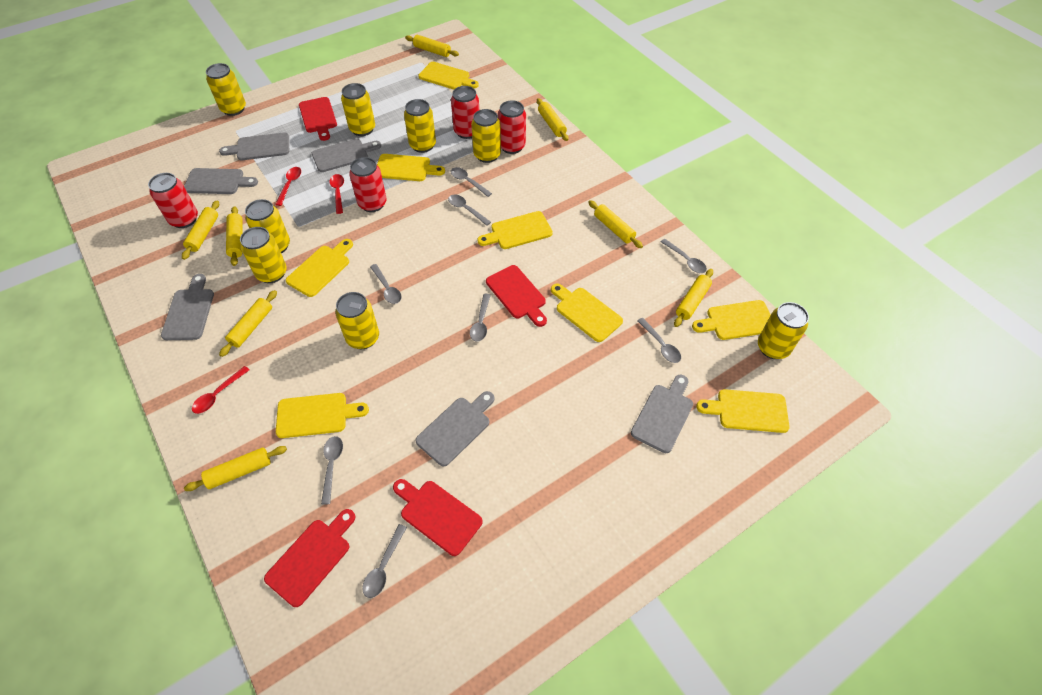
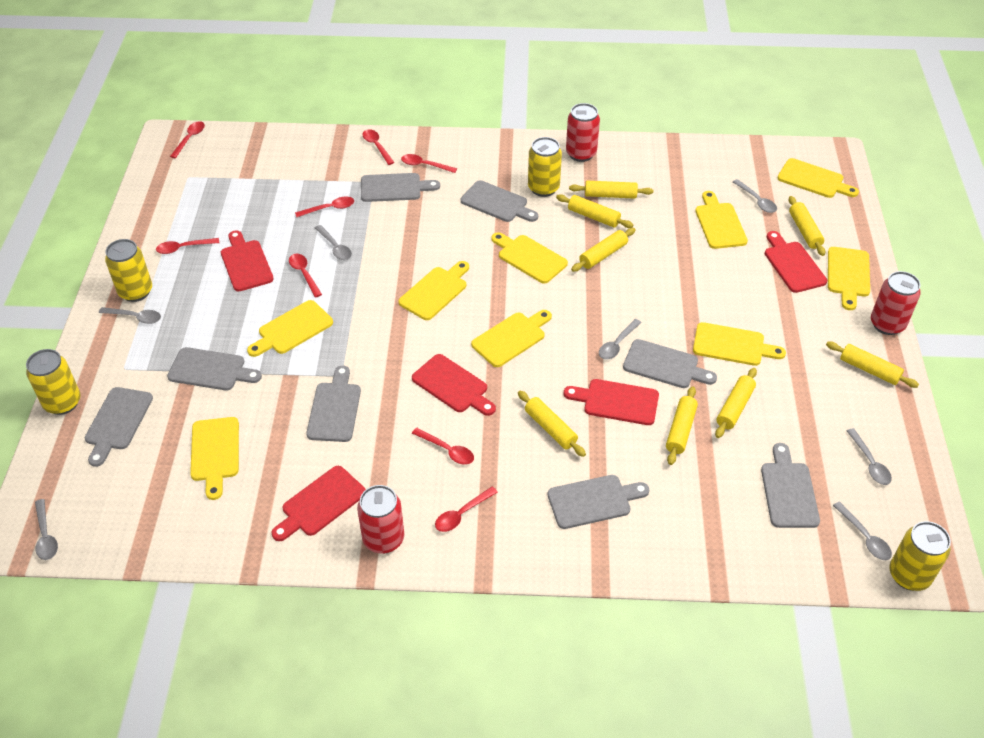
grey cutting board: [161,274,214,340] [184,168,258,194] [219,132,289,160] [312,139,381,172] [415,391,495,466] [631,375,693,453] = 6 -> [85,387,153,467] [167,347,262,390] [306,365,361,442] [361,173,440,202] [461,180,538,222] [547,475,649,529] [623,339,717,388] [761,443,820,528] = 8
grey spoon: [321,436,343,504] [362,524,407,598] [370,264,402,304] [448,194,491,226] [450,167,492,197] [470,294,491,342] [637,318,681,363] [661,239,707,273] = 8 -> [35,499,58,560] [99,307,161,324] [315,225,352,260] [599,319,642,359] [733,179,777,213] [833,501,892,560] [847,428,892,485] = 7
red can: [148,173,198,228] [349,157,387,212] [451,86,479,139] [498,100,526,154] = 4 -> [357,485,404,554] [566,103,600,162] [871,271,921,335] = 3
red cutting board: [264,509,355,607] [299,97,337,141] [393,479,483,556] [486,265,547,327] = 4 -> [221,230,274,292] [272,466,366,541] [412,354,496,416] [564,379,659,425] [765,231,827,293] = 5
red spoon: [192,366,249,414] [275,167,301,206] [329,174,344,214] = 3 -> [156,238,220,254] [170,121,205,159] [289,254,322,298] [295,197,354,217] [362,129,394,165] [401,154,457,173] [412,428,474,465] [435,487,498,532] = 8
yellow can: [206,63,246,116] [240,227,287,283] [245,199,290,254] [335,292,379,349] [341,83,375,136] [404,99,436,153] [471,109,501,163] [758,302,809,359] = 8 -> [26,349,81,415] [105,239,152,302] [528,137,562,197] [889,521,951,591] = 4
yellow cutting board: [276,393,369,438] [286,239,353,297] [377,154,445,181] [418,62,479,89] [477,211,553,249] [551,283,623,342] [692,300,771,340] [696,389,790,433] = 8 -> [190,417,239,500] [247,300,333,357] [398,261,469,320] [471,310,552,367] [491,232,568,284] [693,322,786,366] [695,191,748,249] [778,158,859,198] [828,247,870,310] = 9

